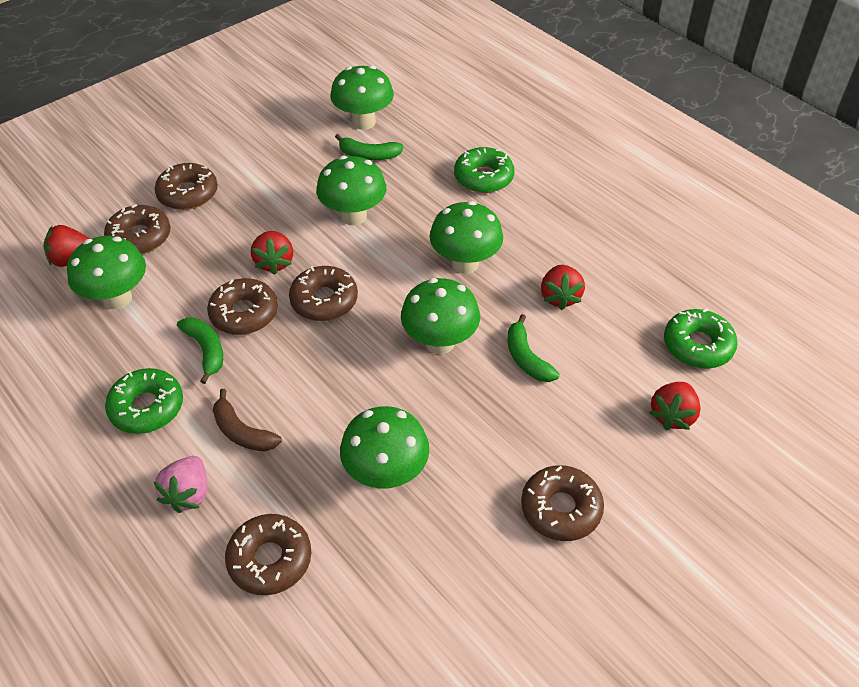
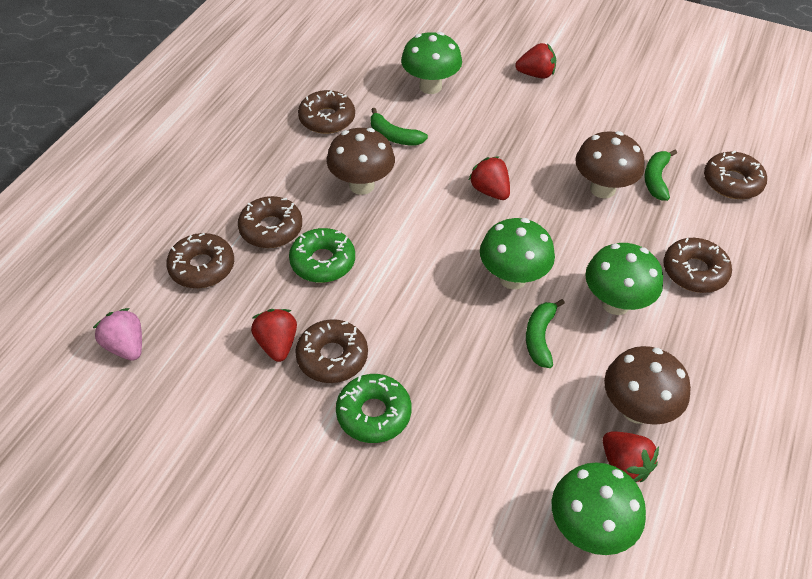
brown banana: [213,389,282,452] = 1 -> none = 0
brown mushroom: none = 0 -> [327,128,395,195] [575,131,645,198] [604,346,691,425] = 3
green donut: [105,368,183,434] [454,147,515,193] [664,309,738,369] = 3 -> [289,228,355,283] [336,374,412,443] = 2
green mushroom: [67,236,146,309] [316,156,387,225] [330,65,394,130] [340,406,429,489] [401,278,480,354] [430,201,503,274] = 6 -> [401,32,462,94] [480,218,555,289] [552,462,646,555] [585,243,663,315] = 4

